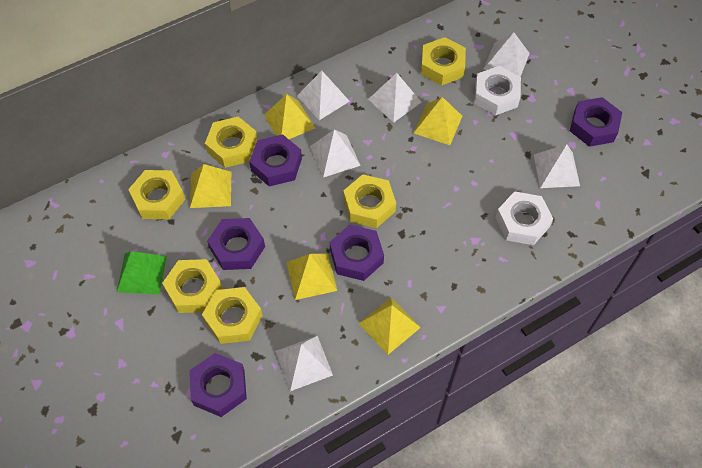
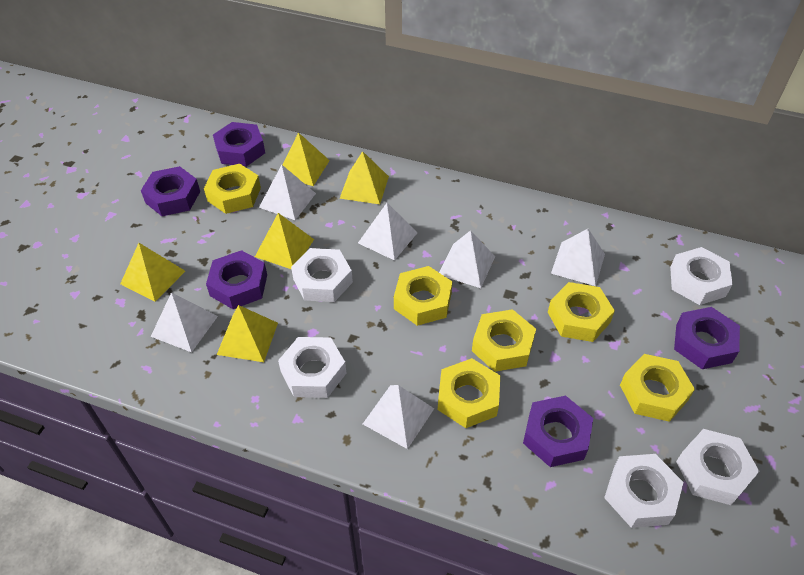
green pyramid: [117,251,167,295] = 1 -> none = 0
white nut: [474,66,521,115] [495,191,553,245] = 2 -> [278,337,346,398] [291,248,353,302] [604,454,684,528] [670,247,733,305] [676,429,759,505] = 5

